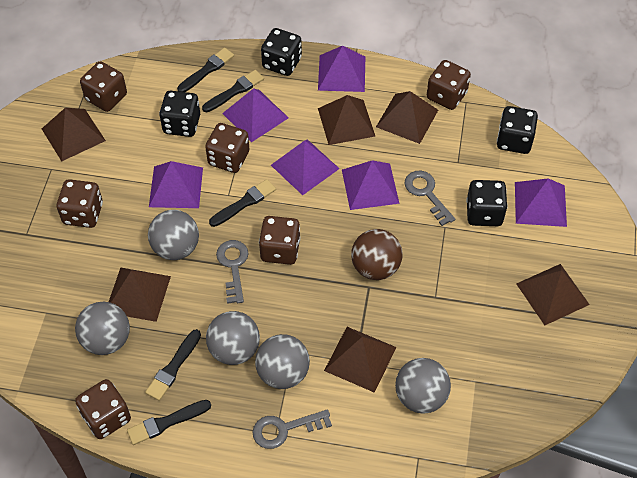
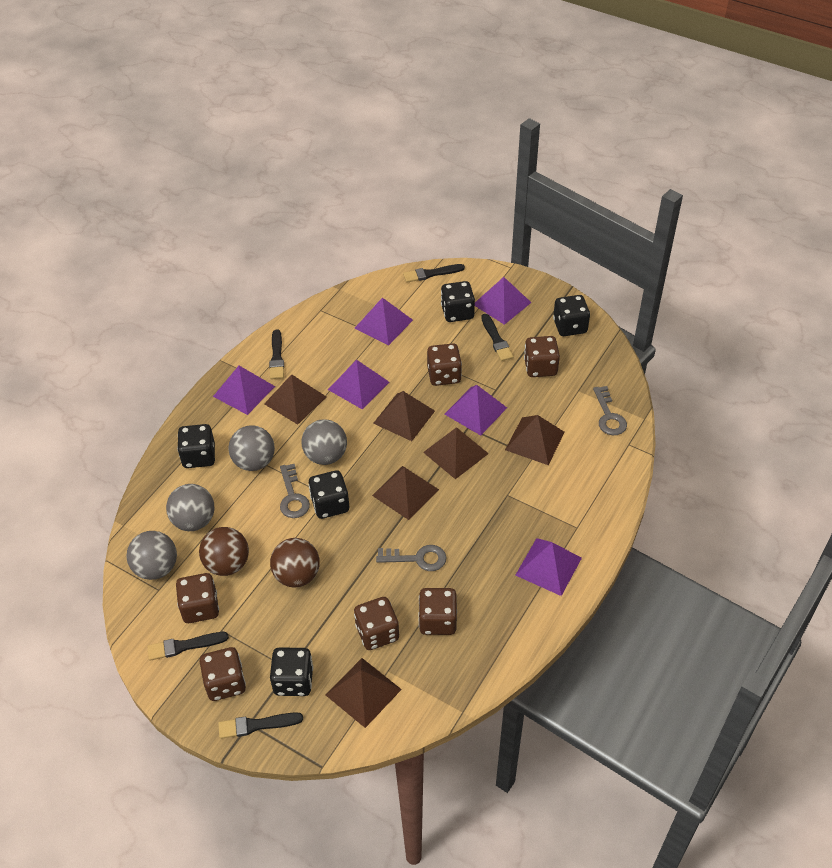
black dice: [159,91,200,137] [261,28,302,76] [466,180,508,226] [497,106,538,154] = 4 -> [177,424,215,468] [270,647,313,696] [309,470,349,519] [441,281,475,322] [553,295,590,336] = 5
brown ball: [351,229,403,280] = 1 -> [199,527,249,576] [270,538,320,587] = 2
grey ball: [75,301,130,355] [148,210,199,260] [206,311,260,365] [255,334,310,389] [395,358,451,414] = 5 -> [126,531,177,580] [166,484,215,531] [228,425,275,471] [301,419,347,465] = 4

